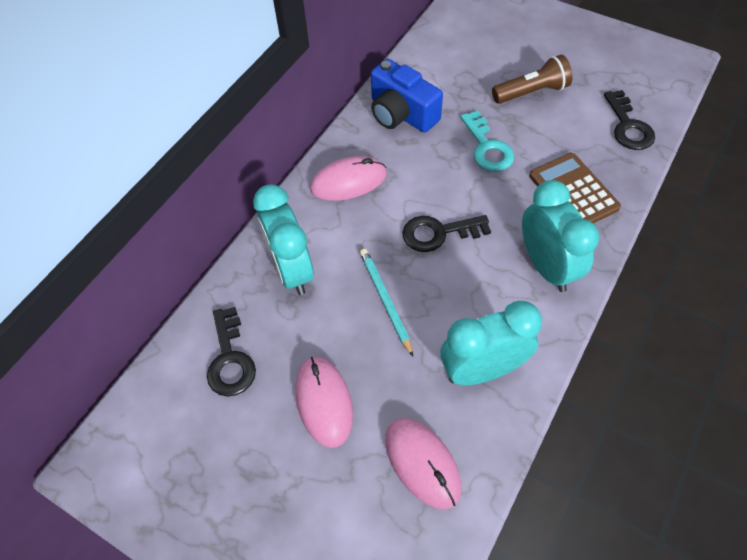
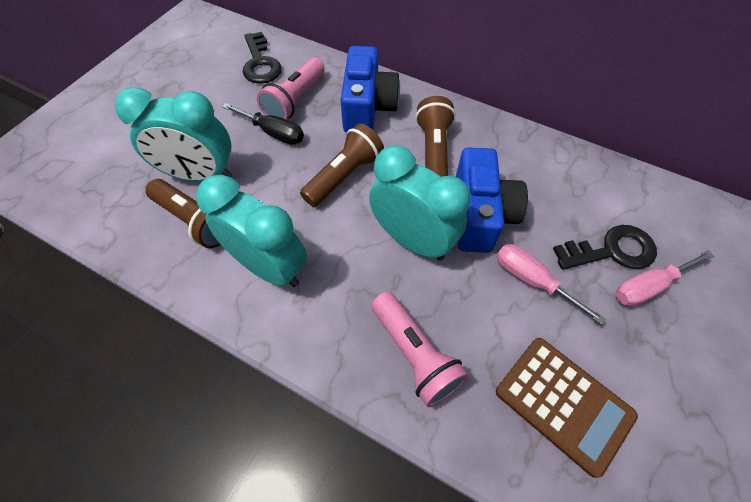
black key: [207,307,256,397] [402,215,491,252] [604,90,655,150] = 3 -> [243,32,282,84] [553,225,657,270] = 2
black screwdriver: none = 0 -> [222,103,304,145] = 1
blue camera: [371,59,443,133] = 1 -> [340,46,400,133] [456,147,528,253] = 2
brown flashlight: [492,54,573,104] = 1 -> [145,179,221,248] [300,123,384,207] [415,96,456,177] = 3
pink flashlight: none = 0 -> [257,58,325,120] [371,292,469,407] = 2
pink mouse: [296,357,353,448] [310,156,387,201] [385,418,462,509] = 3 -> none = 0
pink screwdriver: none = 0 -> [496,244,606,325] [616,250,714,307] = 2
turquoise key: [461,111,515,172] = 1 -> none = 0
turquoise pencil: [360,249,413,357] = 1 -> none = 0

